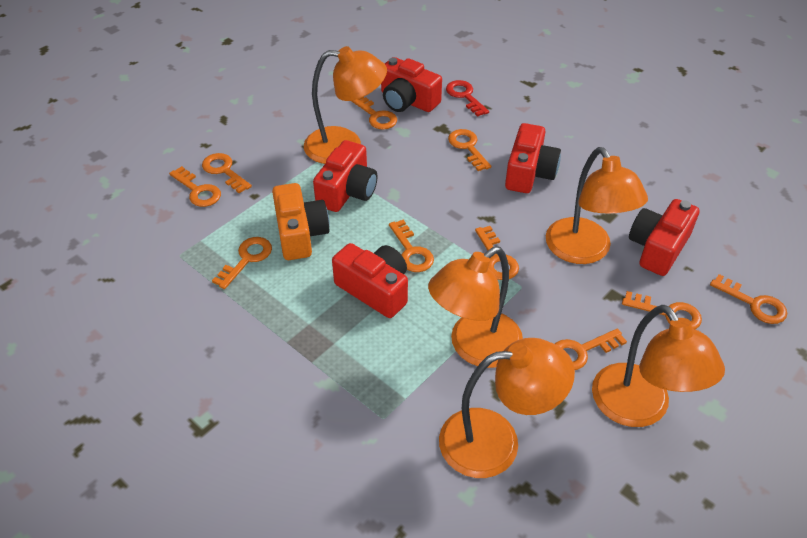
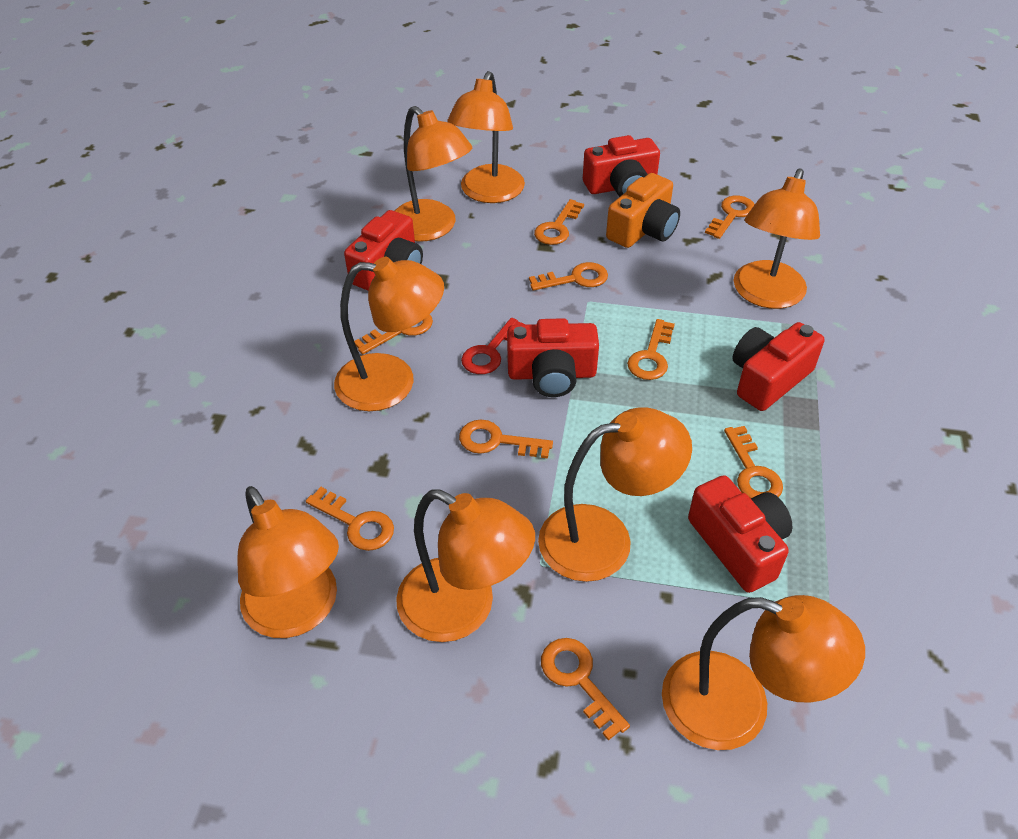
orange key: [169,166,221,207] [202,153,252,193] [212,237,272,289] [351,97,397,130] [389,220,434,272] [448,129,491,171] [475,226,519,280] [555,328,627,370] [622,291,702,329] [710,274,787,324] = 10 -> [306,487,394,551] [354,314,433,354] [459,419,553,459] [529,262,608,291] [534,199,584,245] [541,638,630,741] [627,319,675,380] [705,196,755,239] [724,426,783,499] = 9
orange lamp: [304,46,387,164] [428,247,523,368] [439,338,575,478] [546,147,648,264] [592,305,725,427] = 5 -> [238,486,339,638] [334,257,444,411] [395,106,472,242] [396,490,535,642] [447,71,525,203] [538,407,692,582] [662,595,865,750] [734,168,820,309] = 8

